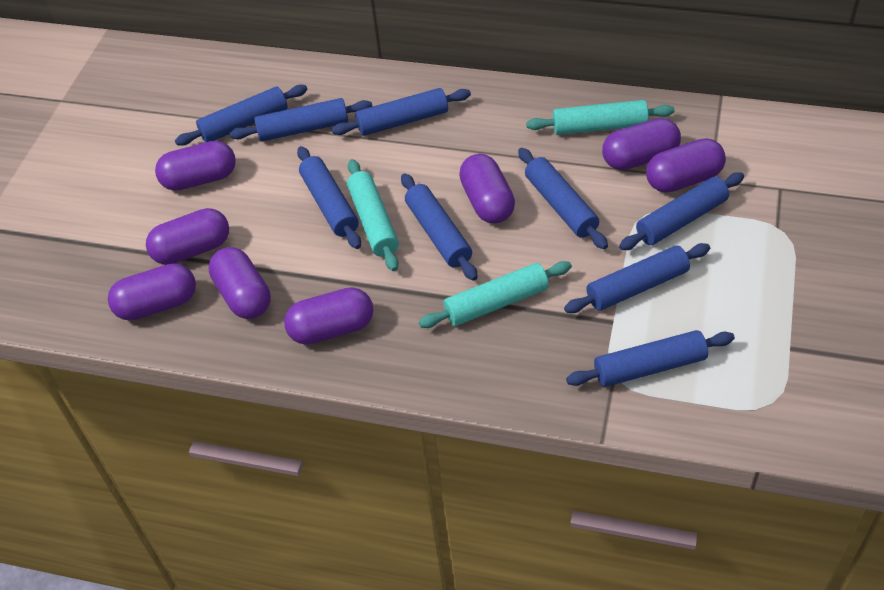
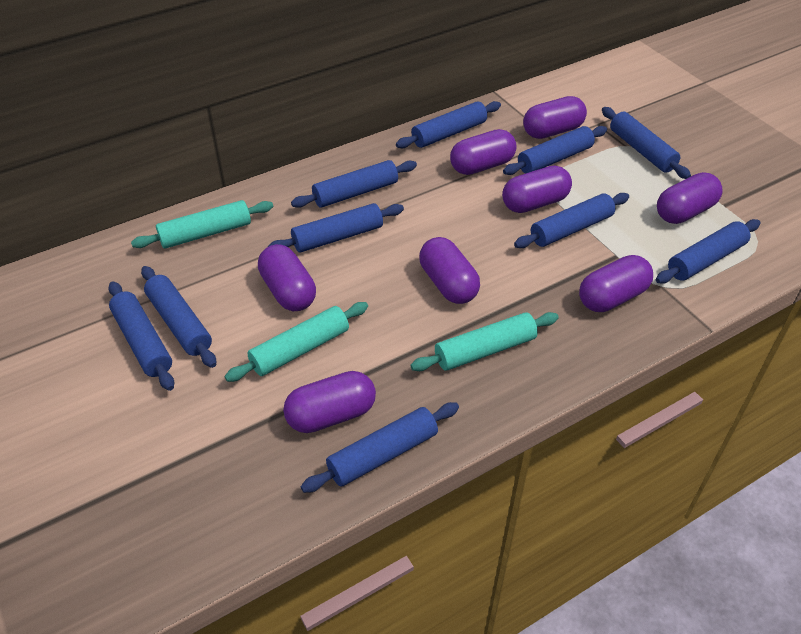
blue rolling pin: [175,85,308,146] [230,98,373,142] [297,146,361,249] [332,88,471,136] [401,173,477,281] [518,148,608,249] [564,243,710,313] [566,330,735,387] [619,172,744,250] = 9 -> [108,281,174,391] [141,266,216,368] [268,203,404,252] [291,160,417,208] [301,402,459,493] [396,101,501,148] [503,126,607,175] [514,193,629,248] [602,107,691,179] [656,219,760,283] = 10

